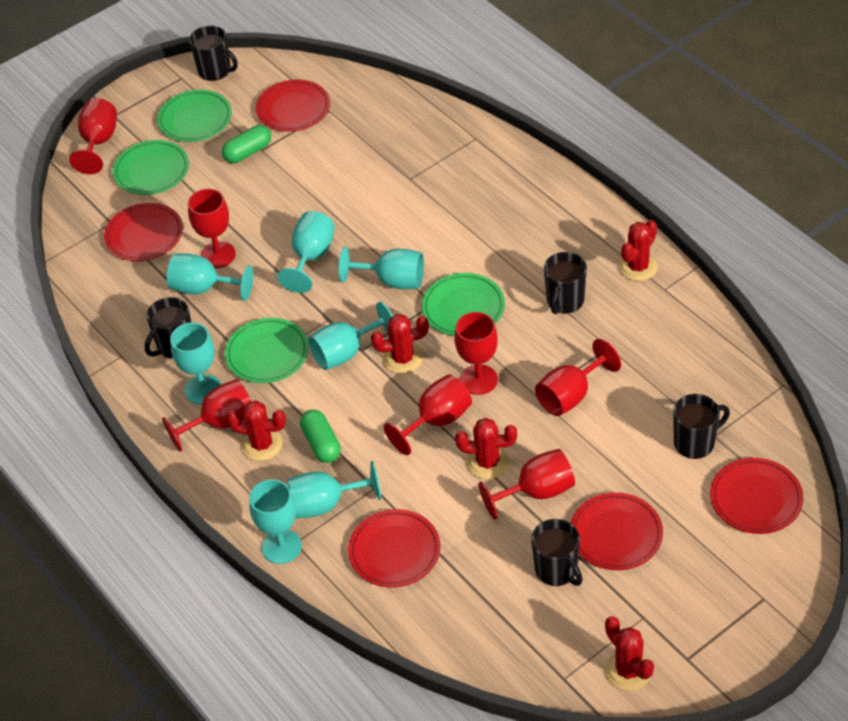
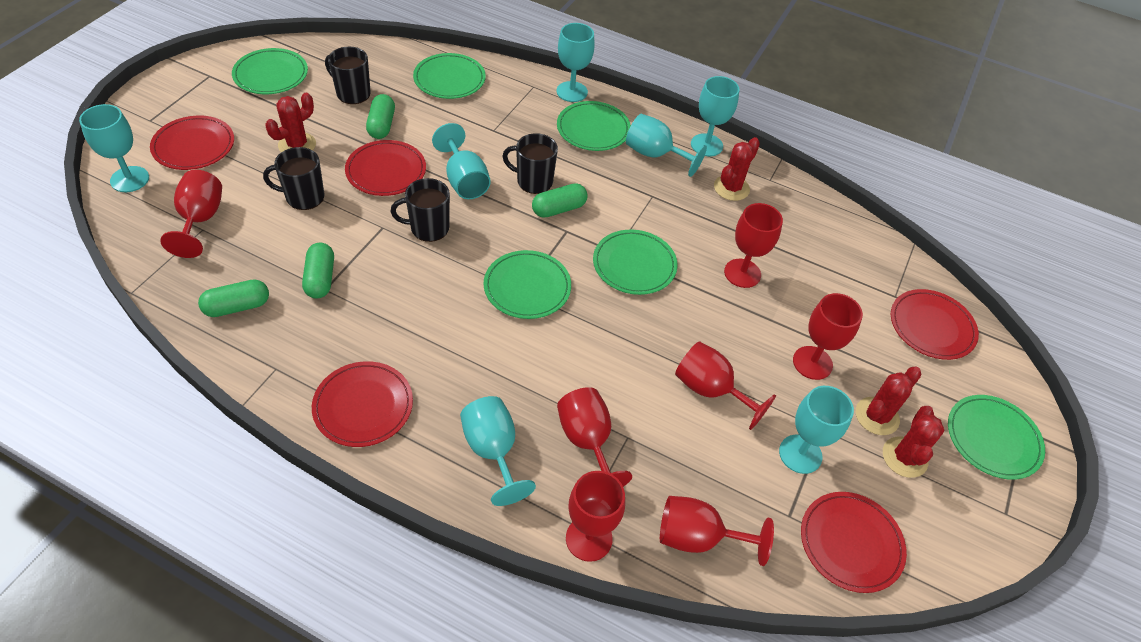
black mug: [144,297,191,359] [189,26,238,81] [531,519,583,586] [544,252,587,314] [673,394,730,459] = 5 -> [263,147,324,210] [325,47,371,104] [391,178,450,242] [503,133,558,194] = 4
green capsule: [222,125,271,163] [300,410,341,463] = 2 -> [198,279,269,317] [302,243,334,299] [366,94,395,139] [532,183,587,218] = 4
green plate: [113,140,189,195] [157,90,232,142] [225,318,309,383] [422,273,505,336] = 4 -> [232,48,308,94] [413,53,486,99] [484,250,571,319] [557,101,631,151] [593,230,678,295] [948,395,1045,480] = 6
red cactus: [226,400,286,461] [371,314,429,374] [455,418,517,479] [605,616,654,691] [619,220,658,281] = 5 -> [266,93,316,152] [714,137,760,201] [856,367,922,435] [883,406,944,478] = 4

